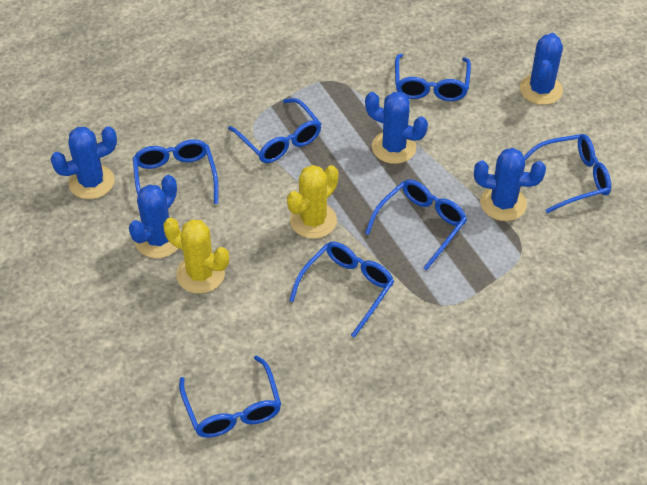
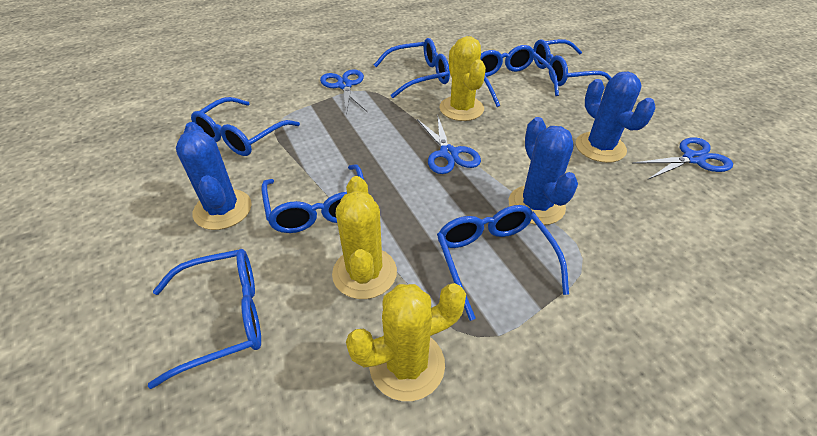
blue cactus: [51,126,117,199] [129,175,181,258] [365,92,428,164] [474,148,546,221] [520,33,563,105] = 5 -> [176,122,252,230] [509,117,578,225] [576,72,656,163] = 3
blue scissors: none = 0 -> [320,69,367,114] [417,114,481,174] [632,137,733,179] = 3
yellow cactus: [163,218,229,294] [287,165,339,239] = 2 -> [332,176,397,299] [346,283,466,401] [439,36,486,121] = 3

